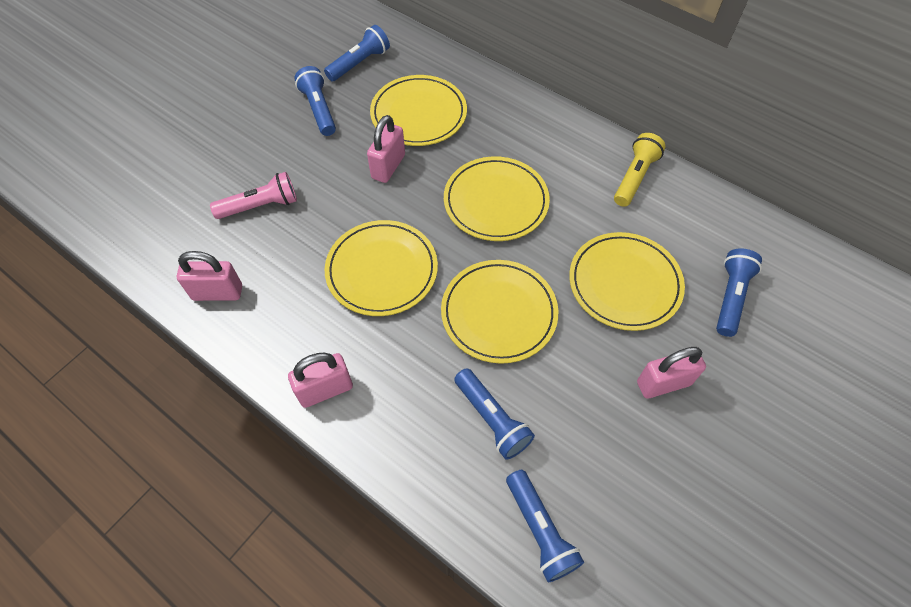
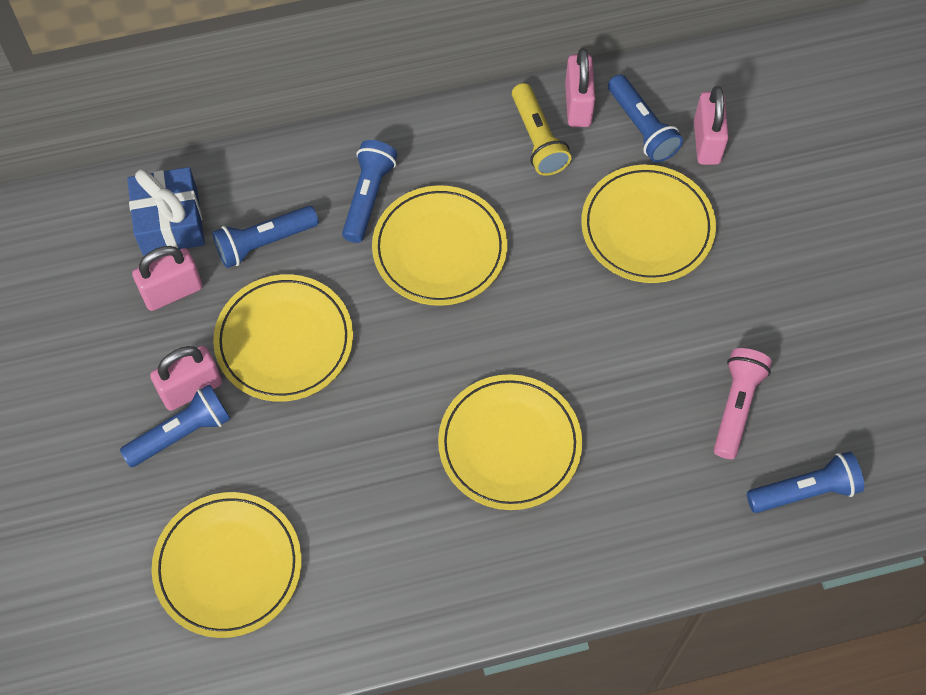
blue gift: none = 0 -> [127,167,205,256] = 1

